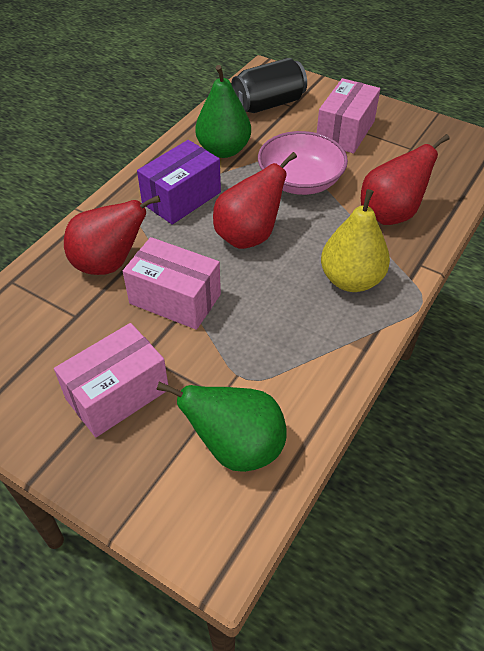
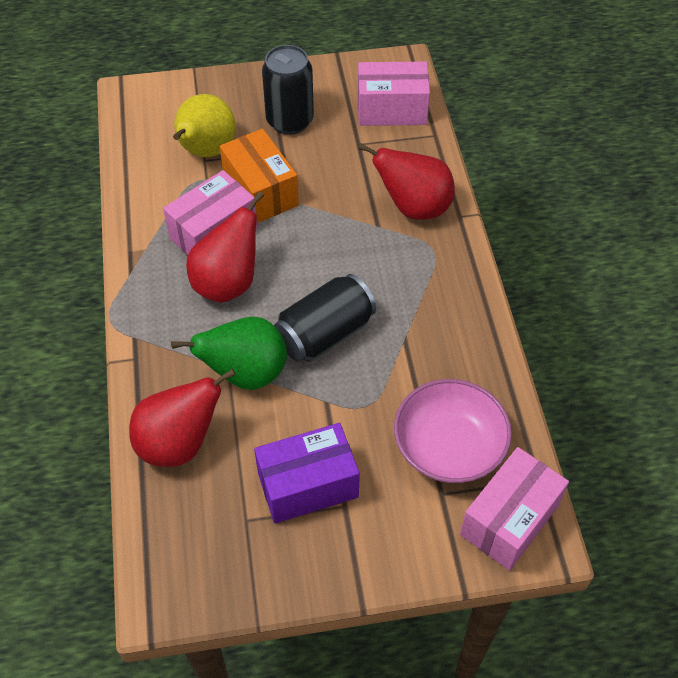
black can: [231,58,307,113] = 1 -> [262,45,314,135] [274,274,376,362] = 2
green pear: [156,382,287,472] [195,65,251,158] = 2 -> [171,317,287,390] = 1
orange box: none = 0 -> [220,129,299,223] = 1

